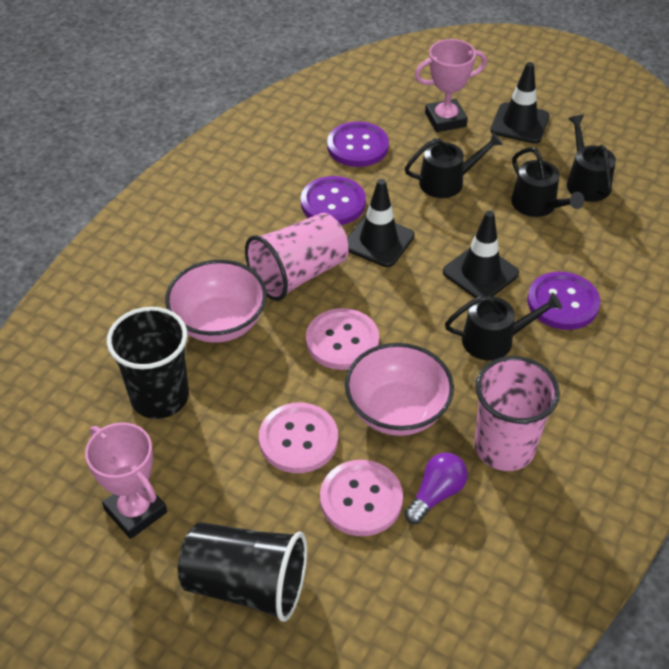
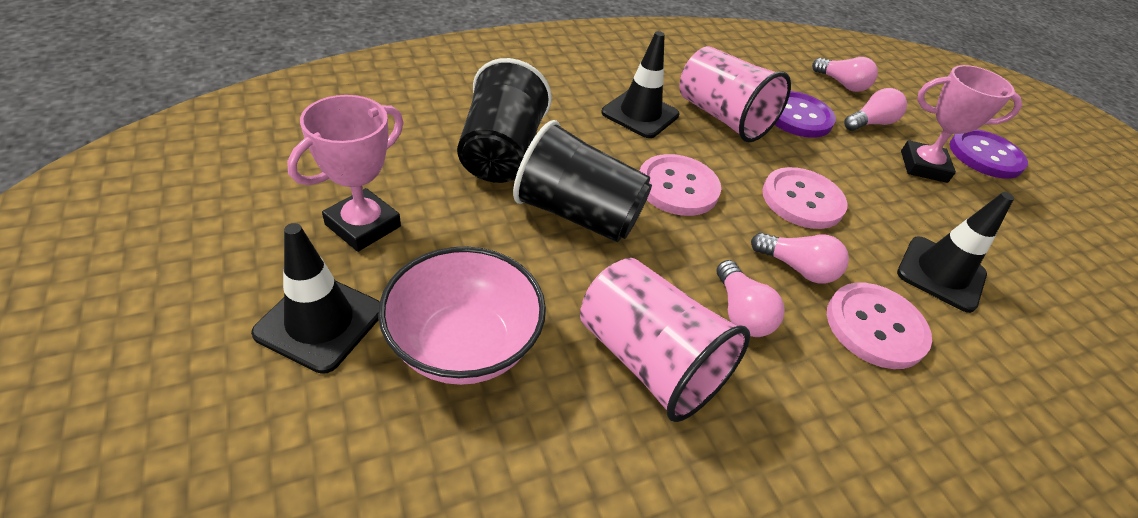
black watering can: [405,132,503,198] [445,292,562,361] [511,147,584,217] [567,115,616,202] = 4 -> none = 0
pink bowl: [165,260,267,343] [345,343,454,436] = 2 -> [378,247,546,385] = 1
pink light bulb: none = 0 -> [717,260,785,337] [751,232,849,284] [812,57,878,92] [844,88,907,131] = 4
purple button: [301,176,366,225] [327,121,389,167] [527,272,600,330] = 3 -> [775,91,836,138] [949,129,1028,179] = 2
purple light bulb: [404,453,468,524] = 1 -> none = 0

